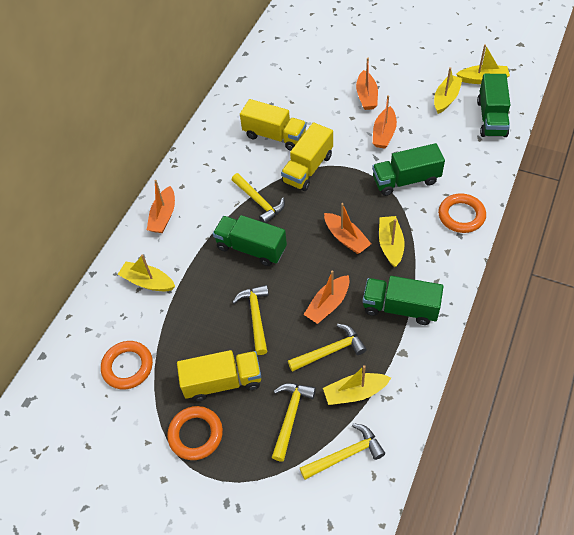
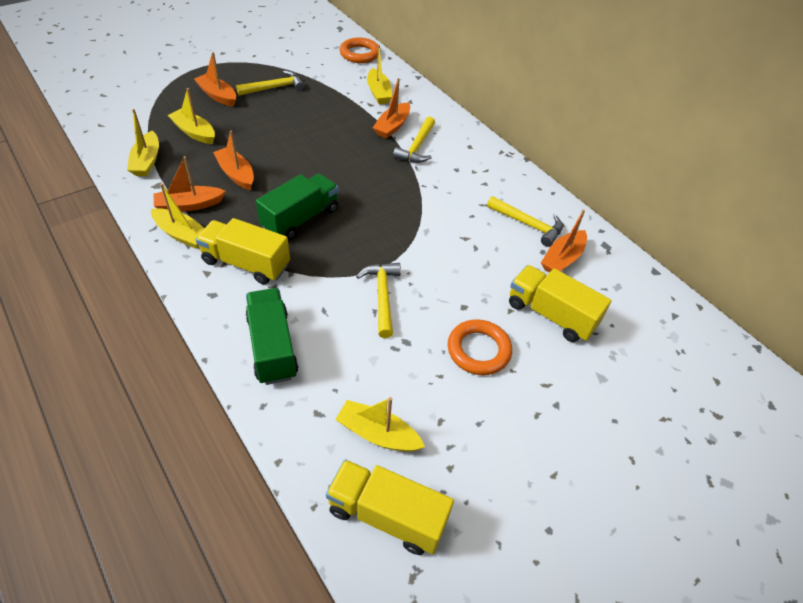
green truck: [213,215,287,266] [363,276,444,325] [372,143,445,196] [477,74,510,137] = 4 -> [246,288,298,385] [256,174,338,240] = 2
orange ring: [101,341,153,389] [167,406,223,460] [438,193,486,233] = 3 -> [340,37,378,63] [448,319,512,375] = 2
yellow hammer: [232,173,285,223] [232,285,269,355] [272,383,316,462] [288,324,367,372] [300,423,385,480] = 5 -> [236,70,305,95] [356,263,401,338] [393,117,435,163] [487,196,563,247] = 4

